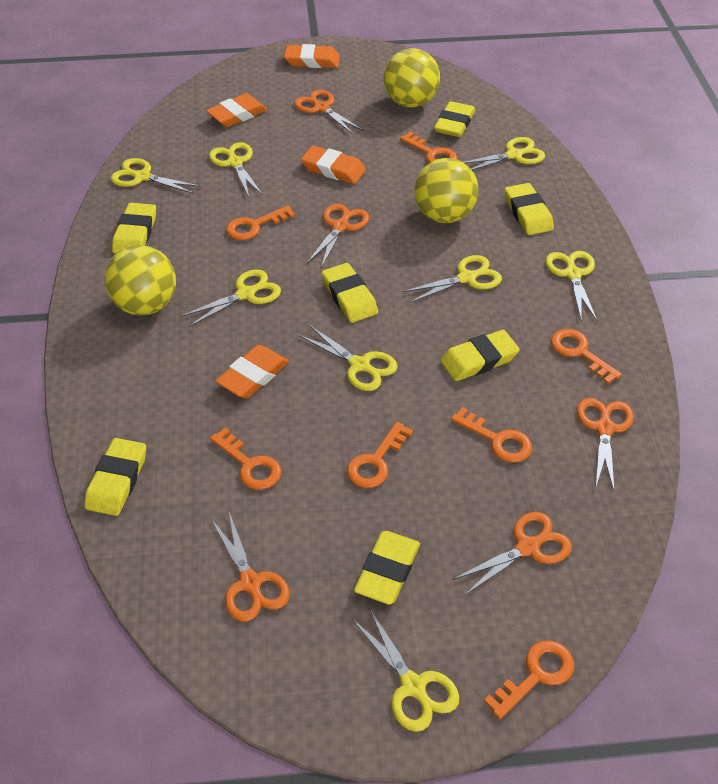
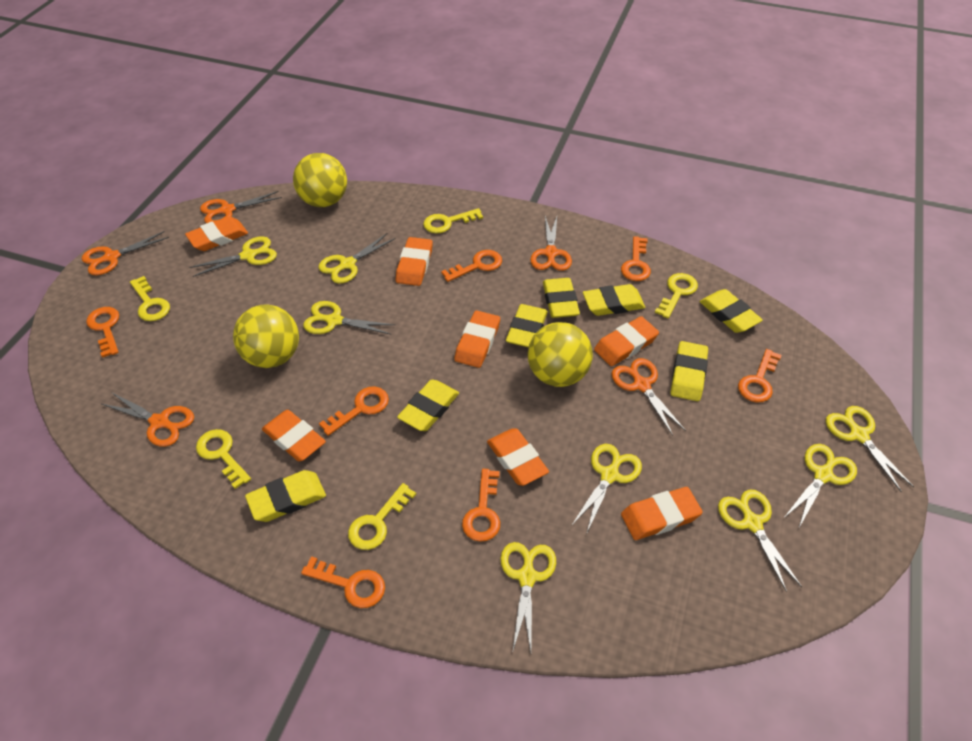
orange eraser: [206,93,267,127] [216,345,289,398] [284,44,340,68] [301,146,366,184] = 4 -> [185,216,248,251] [262,410,326,462] [396,237,433,286] [454,311,500,368] [487,429,549,486] [594,316,659,366] [621,487,703,540] = 7
yellow key: none = 0 -> [130,276,170,321] [196,429,251,489] [348,483,416,550] [423,208,483,233] [655,273,698,318] = 5

